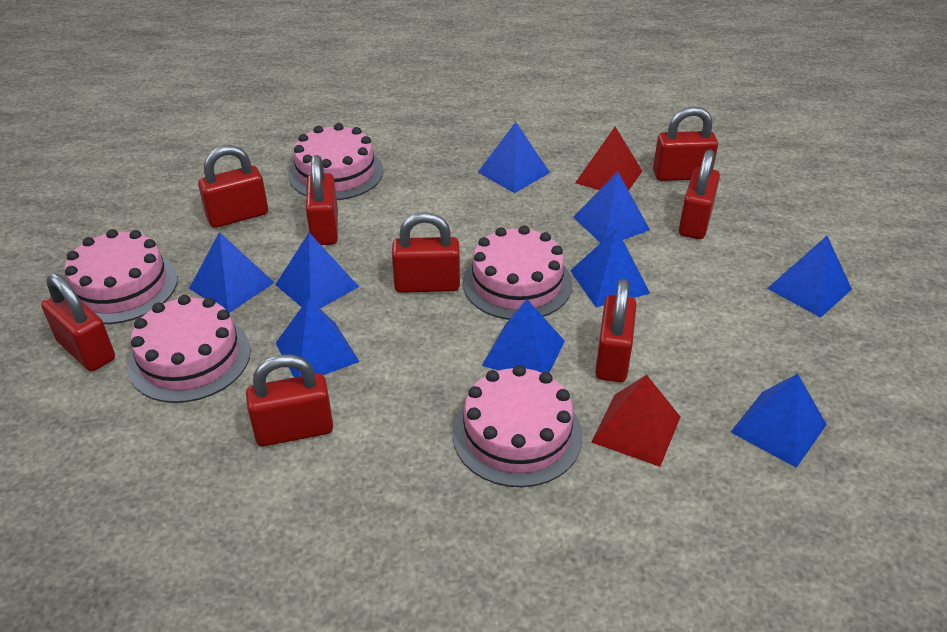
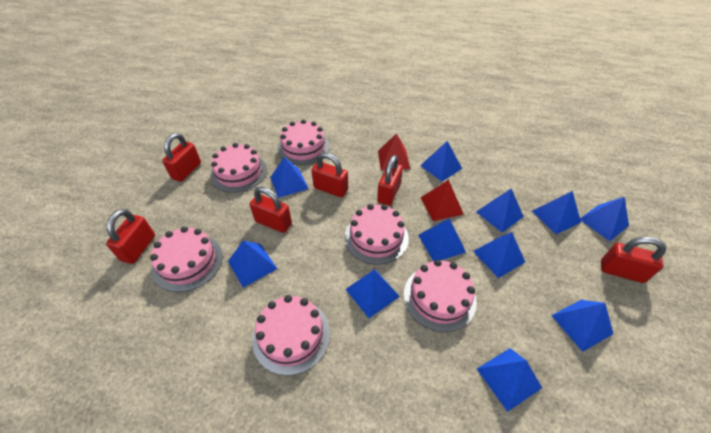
blue pyramid: [189,232,275,313] [275,233,359,309] [276,298,360,377] [478,122,550,193] [482,299,565,373] [570,229,650,307] [573,172,650,243] [731,374,827,468] [767,236,852,318] = 9 -> [228,241,277,288] [270,157,309,198] [345,270,400,318] [418,219,466,261] [420,141,462,182] [473,232,525,278] [476,189,524,233] [477,348,542,412] [532,191,581,234] [551,300,613,352] [580,197,629,241] = 11
pink cake: [64,229,178,324] [128,295,251,403] [288,123,383,200] [452,365,583,487] [463,225,572,320] = 5 -> [150,226,223,292] [210,143,267,193] [252,295,330,376] [278,119,330,165] [345,204,409,265] [404,259,477,332] = 6
red padlock: [41,274,115,371] [198,145,268,228] [246,354,333,446] [306,155,338,245] [392,212,460,293] [595,279,637,382] [653,106,718,181] [679,149,720,239] = 8 -> [106,209,155,264] [162,133,201,182] [250,186,292,233] [311,152,348,198] [377,155,403,206] [601,236,666,283] = 6

